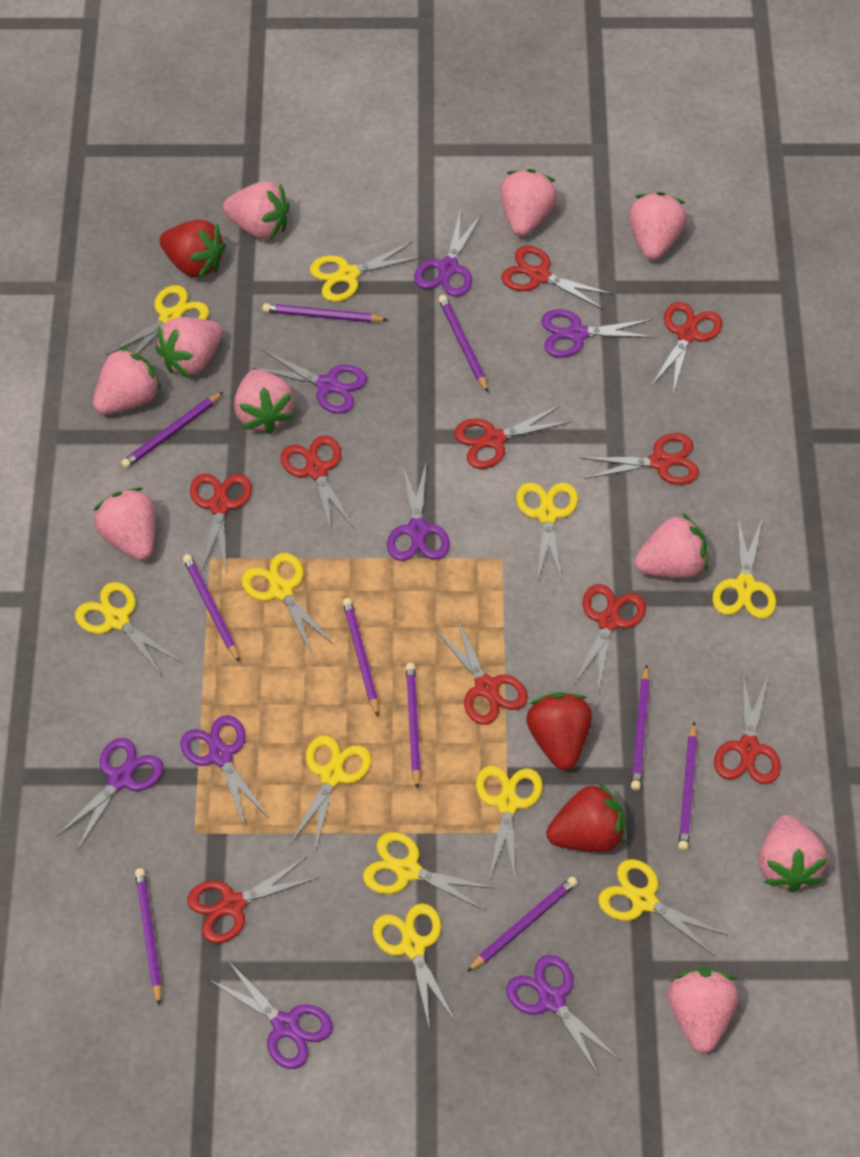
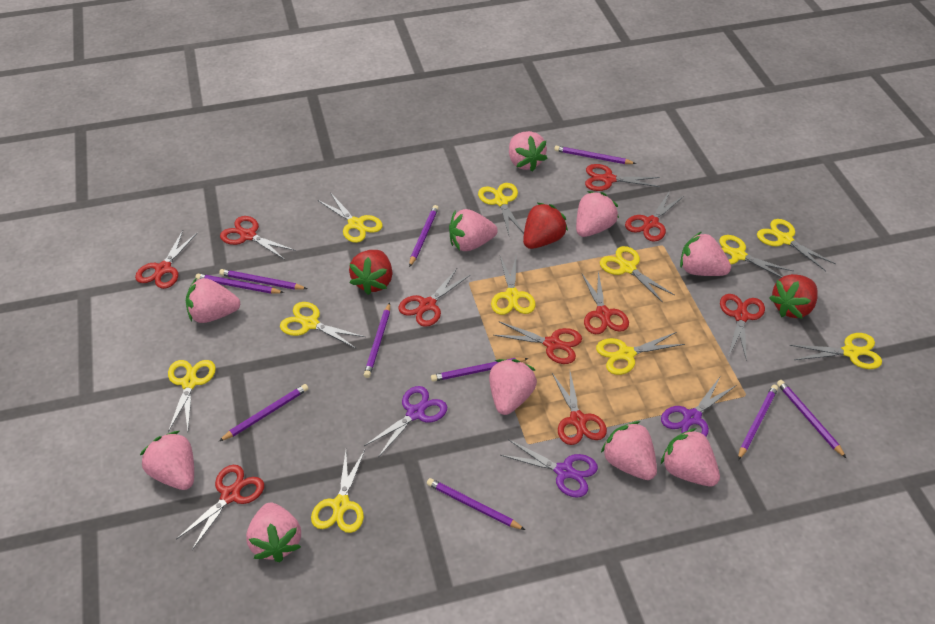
purple scissors: [56,738,163,851] [180,715,268,828] [209,959,333,1069] [253,349,367,414] [387,463,450,561] [414,209,482,297] [506,955,621,1076] [541,309,655,358] = 8 -> [364,386,447,458] [501,439,598,498] [661,377,736,437] = 3

